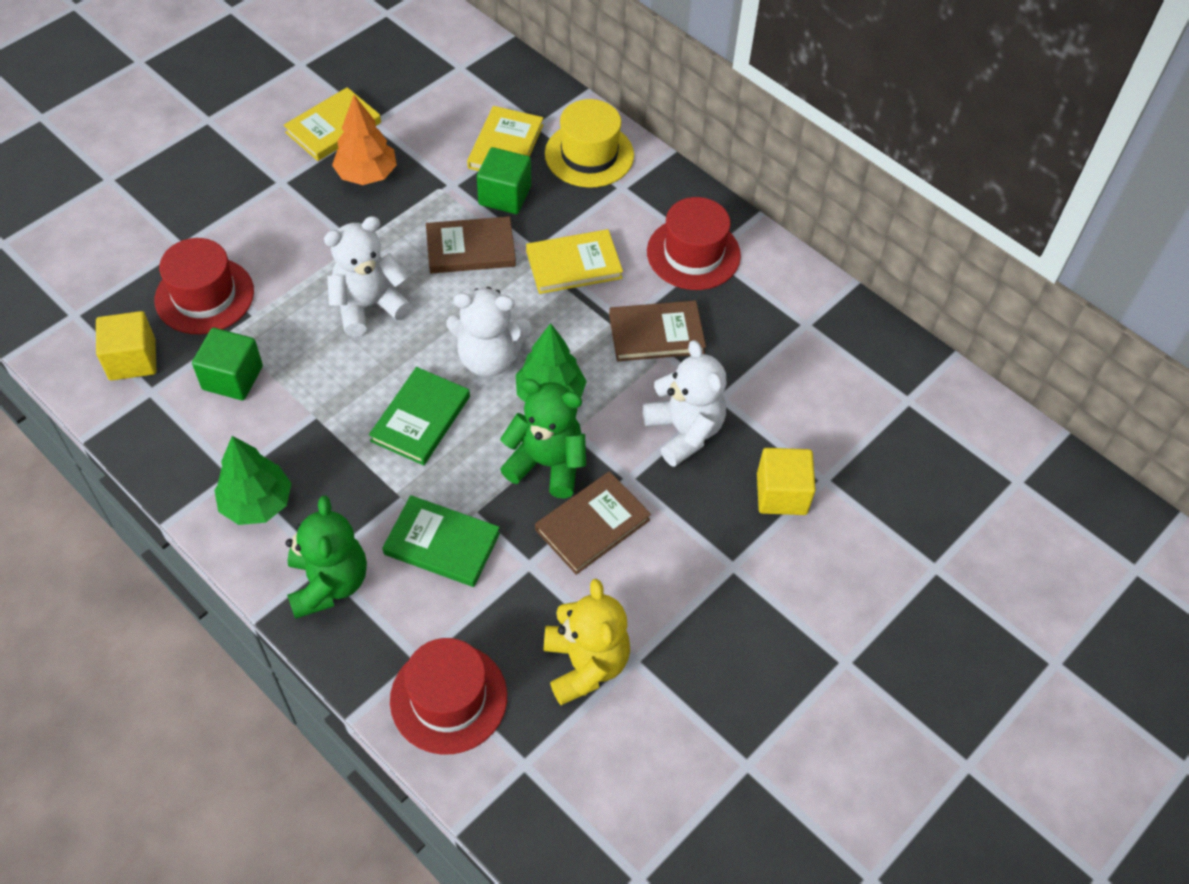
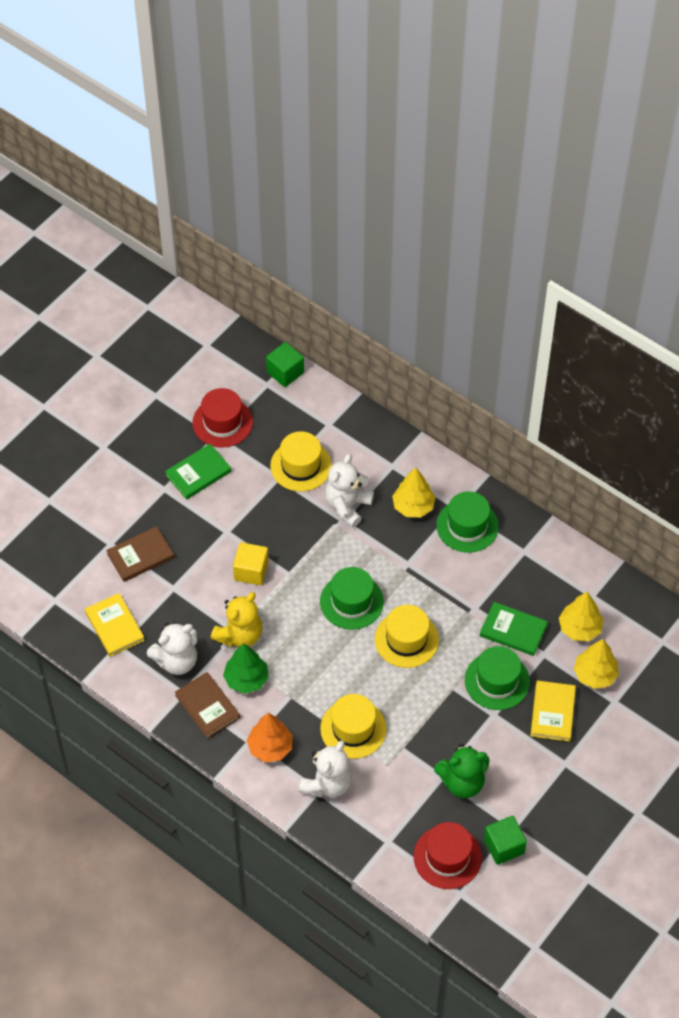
brown book: [426,216,516,273] [535,471,651,575] [609,301,706,361] = 3 -> [106,526,174,582] [175,672,240,739] = 2
green hat: none = 0 -> [320,567,384,629] [436,491,499,553] [465,646,530,710] = 3
green teddy bear: [286,496,367,619] [500,379,586,498] = 2 -> [434,744,489,798] = 1
green tree: [214,436,291,525] [516,323,587,402] = 2 -> [223,643,269,694] = 1
red hat: [155,238,254,334] [390,638,507,754] [647,197,741,290] = 3 -> [192,388,253,447] [414,822,482,889] = 2
yellow book: [284,87,381,161] [467,106,543,171] [526,229,623,294] = 3 -> [85,593,145,657] [530,681,576,742] = 2
yellow cube: [96,311,156,381] [757,448,816,515] = 2 -> [233,542,269,585] = 1
yellow hat: [545,99,634,188] = 1 -> [270,431,332,492] [320,694,386,759] [375,605,439,668] = 3
yellow tree: none = 0 -> [392,467,436,517] [559,592,604,641] [574,639,619,689] = 3

